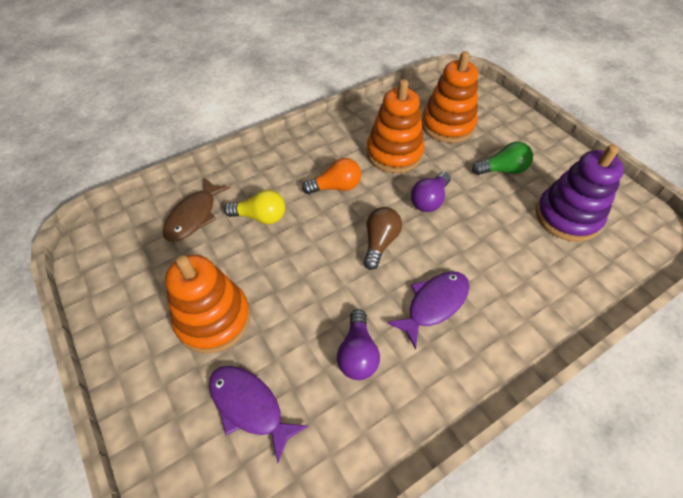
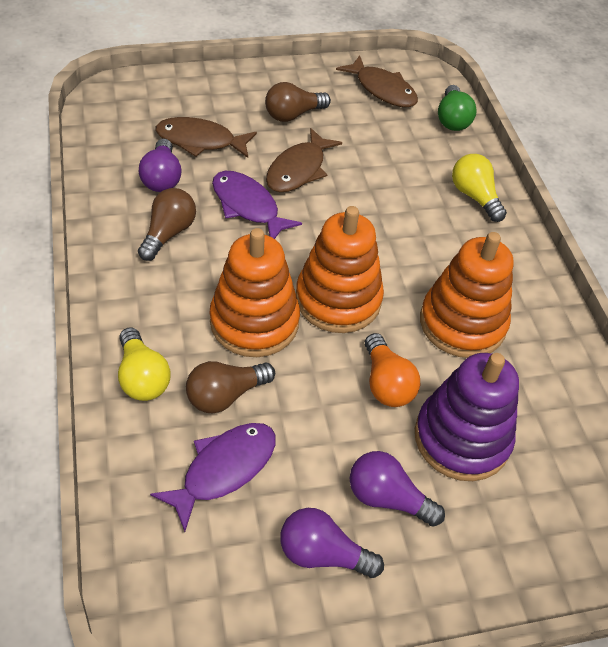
brown fish: [163,177,231,242] = 1 -> [156,117,257,158] [266,128,342,192] [336,55,418,107] = 3
brown light bulb: [363,207,402,270] = 1 -> [138,188,196,261] [186,361,275,413] [265,82,331,122] = 3
purple light bulb: [337,309,380,380] [411,172,451,212] = 2 -> [139,139,182,192] [280,508,384,578] [349,451,445,527] = 3
yellow light bulb: [224,190,285,224] = 1 -> [118,327,171,401] [452,154,507,222] = 2

